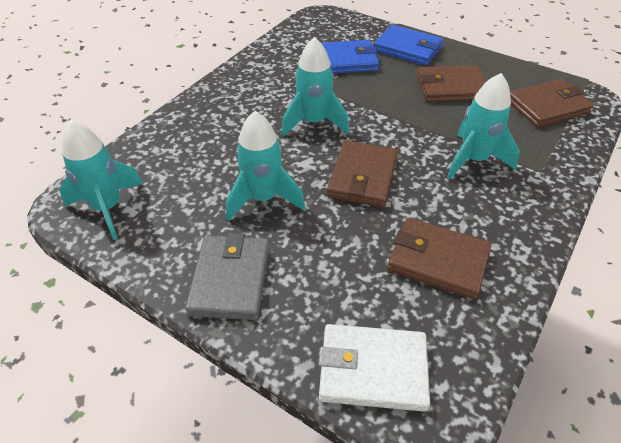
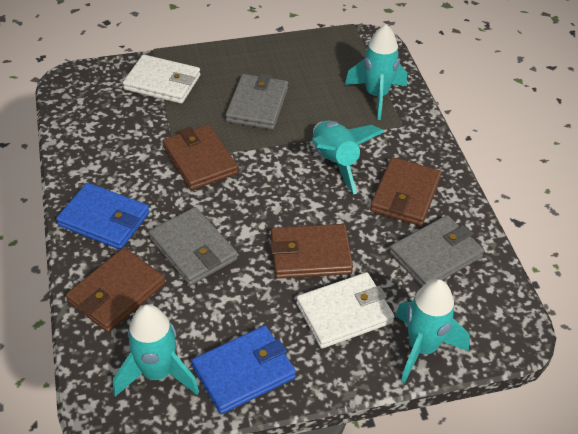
grey wallet: [185,233,269,320] = 1 -> [149,207,238,285] [226,73,288,130] [389,215,484,287] = 3
white wallet: [319,324,430,412] = 1 -> [123,55,200,104] [296,272,395,349] = 2

